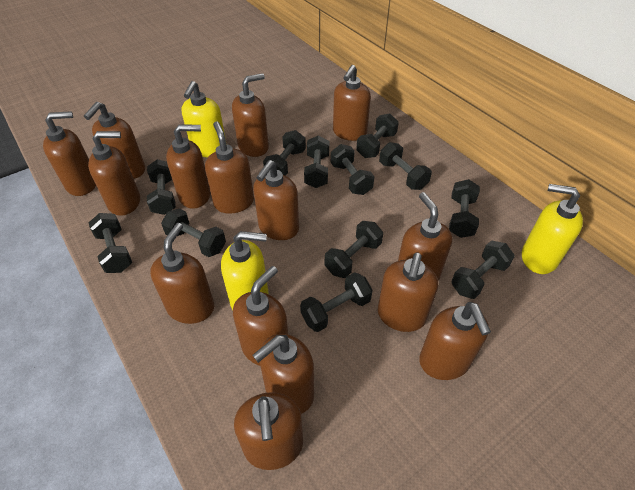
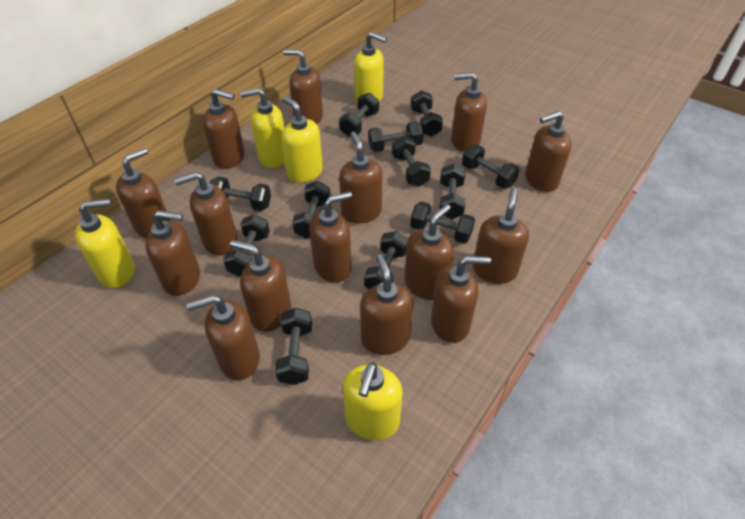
yellow soap dispenser: [182,81,226,157] [221,231,269,310] [522,184,583,274] = 3 -> [75,199,135,288] [240,88,285,168] [281,96,323,183] [343,362,403,440] [354,32,387,104] = 5

